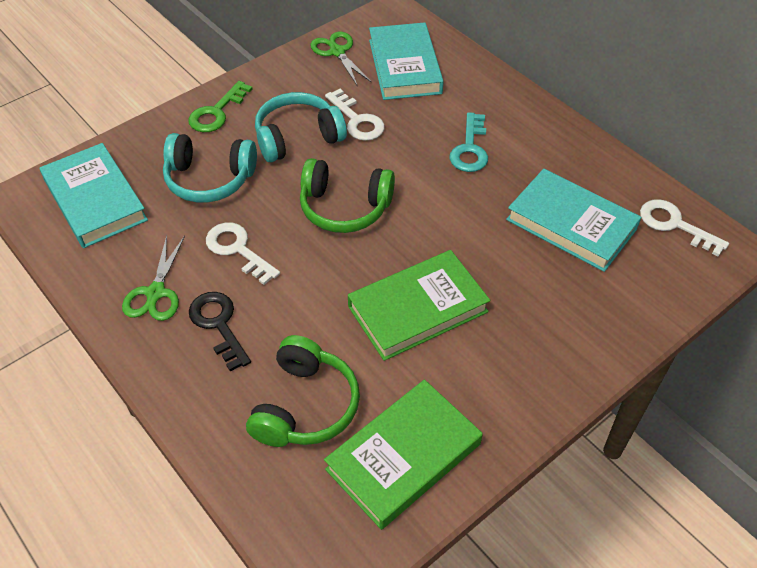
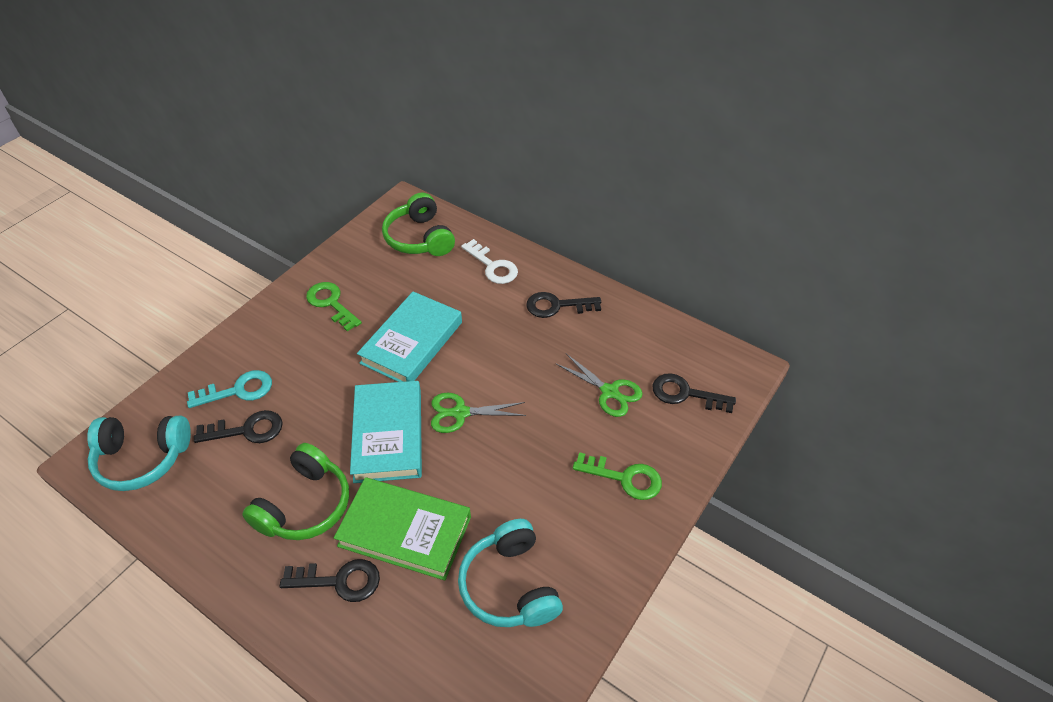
black key: [189,292,251,372] = 1 -> [194,410,283,443] [280,559,380,602] [526,292,601,318] [653,373,736,413] = 4
green book: [324,379,483,530] [348,250,490,361] = 2 -> [334,477,471,581] = 1
green key: [188,81,253,132] = 1 -> [306,282,362,331] [573,452,662,500] = 2
turquoise book: [40,143,148,248] [369,22,444,100] [506,169,641,272] = 3 -> [350,381,422,483] [357,292,462,382] = 2
white key: [206,222,280,285] [325,89,385,141] [640,199,729,256] = 3 -> [461,239,518,284] = 1

